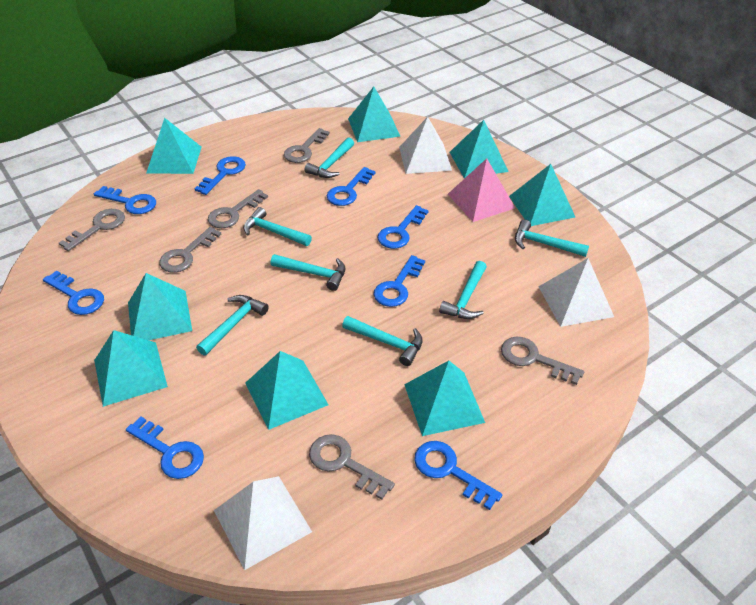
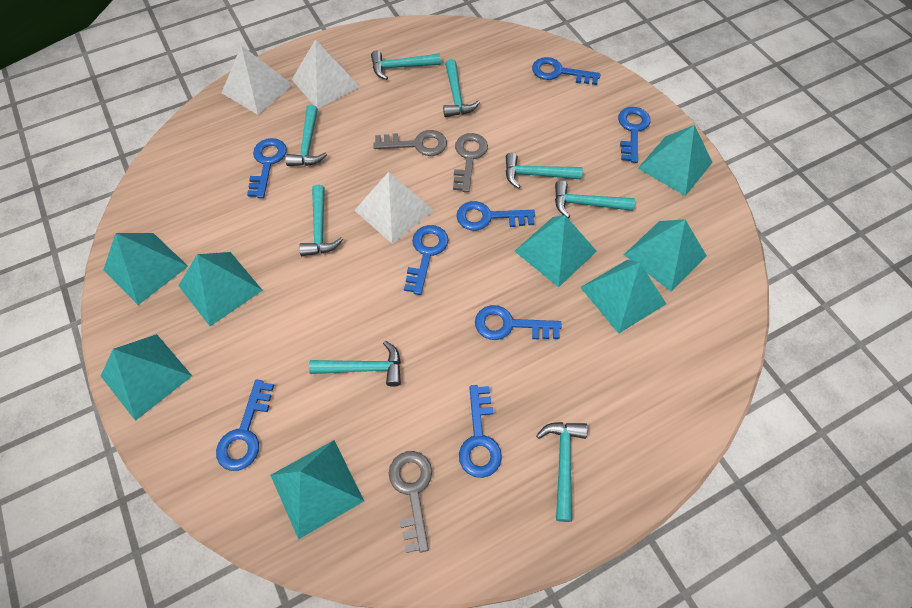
grey key: [59,209,125,251] [159,227,221,273] [208,189,268,228] [284,128,330,163] [309,434,395,500] [501,337,584,385] = 6 -> [373,130,447,156] [389,451,432,553] [453,133,488,192] = 3
pink pyramid: [448,158,515,222] = 1 -> none = 0
turquoise hammer: [196,295,269,356] [243,207,312,246] [271,254,345,291] [304,137,354,178] [342,316,423,366] [439,261,487,319] [515,220,589,257] = 7 -> [285,105,327,166] [299,185,343,256] [309,341,401,387] [371,51,441,80] [443,59,480,117] [506,153,583,189] [536,422,588,522] [555,181,635,218] = 8

